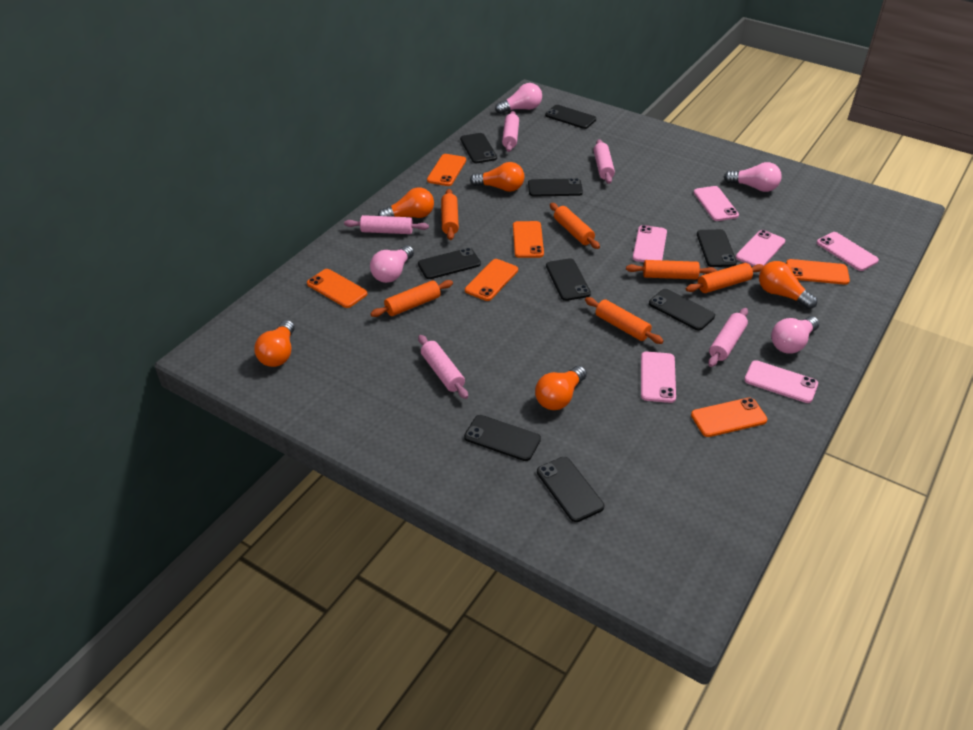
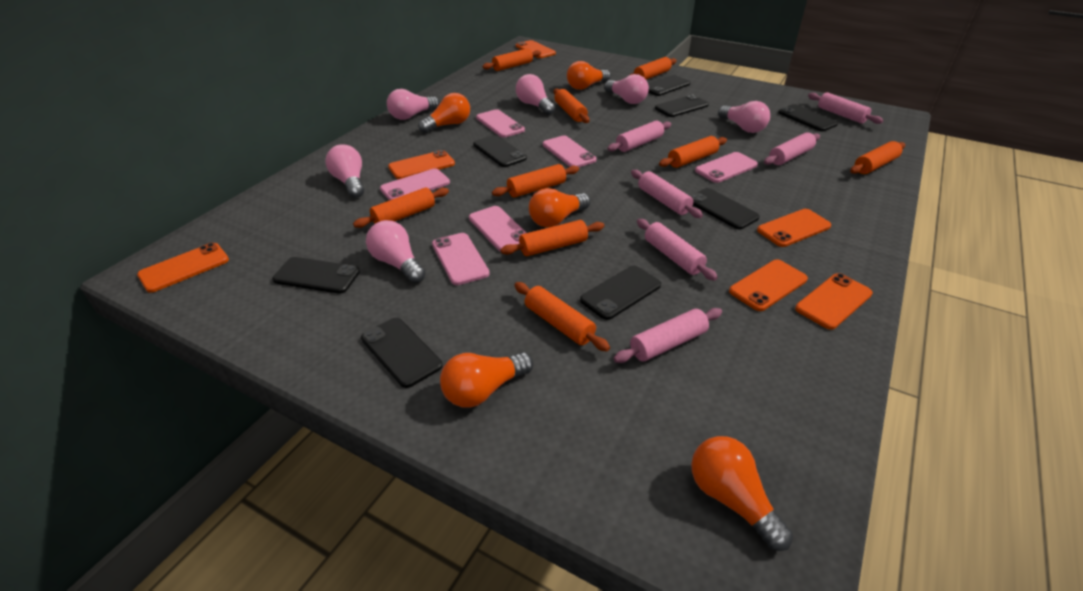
black phone: [418,248,481,279] [460,133,497,163] [464,415,541,461] [528,178,583,197] [537,457,604,522] [545,105,596,129] [546,258,591,301] [649,289,715,331] [697,229,737,267] = 9 -> [272,257,360,294] [361,318,443,388] [473,135,527,167] [580,266,661,320] [648,75,691,96] [655,94,709,117] [690,188,760,230] [778,104,838,131] = 8
orange rolling pin: [370,280,453,317] [441,189,459,240] [550,203,600,249] [585,297,664,344] [626,260,717,279] [686,263,764,293] = 6 -> [353,188,449,228] [482,48,541,71] [492,164,579,197] [501,220,604,256] [514,282,610,351] [553,89,590,123] [630,57,677,80] [659,136,727,168] [850,141,905,174] = 9
pink light bulb: [370,245,414,283] [495,83,542,114] [724,162,782,192] [771,316,820,353] = 4 -> [325,144,364,198] [366,220,426,283] [387,89,440,120] [516,74,555,115] [604,74,649,104] [718,101,770,133] = 6
pink rolling pin: [344,215,429,234] [418,335,468,399] [502,111,519,152] [594,139,615,184] [708,308,748,367] = 5 -> [607,121,671,152] [613,308,722,363] [631,170,703,218] [637,219,718,281] [764,132,820,165] [808,92,884,124] = 6

